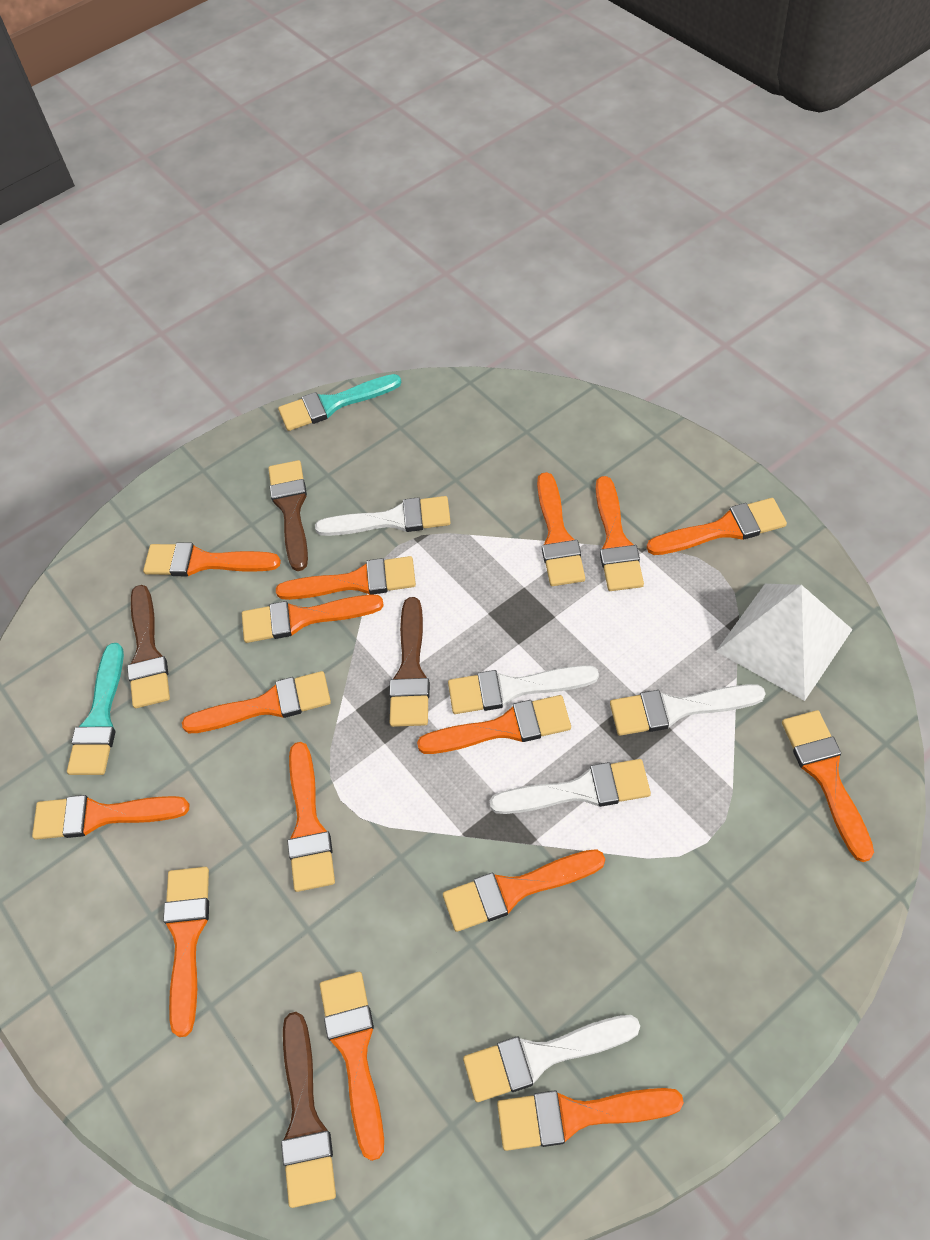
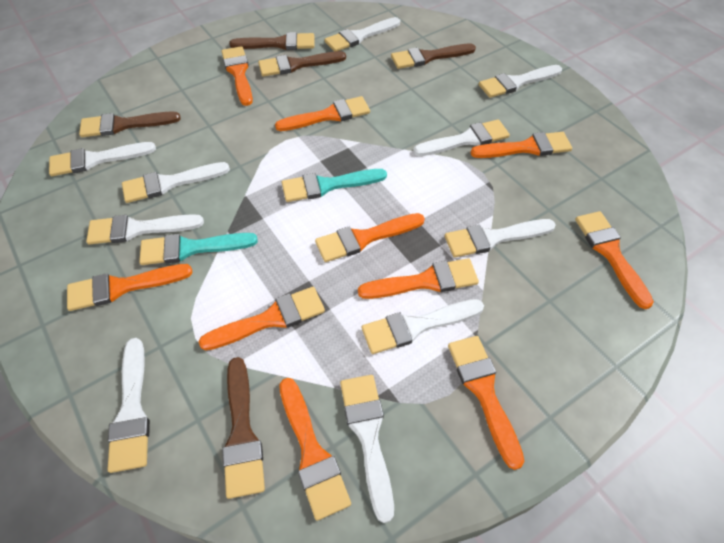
brown brush: [127,585,170,708] [268,460,308,571] [281,1012,336,1208] [389,597,430,727] = 4 -> [79,111,181,137] [222,357,265,499] [229,32,314,50] [258,51,346,77] [391,43,476,69] = 5
orange brush: [32,795,189,840] [143,542,281,576] [163,867,209,1037] [182,671,331,733] [242,595,384,643] [276,556,416,600] [288,742,335,892] [320,972,384,1161] [417,695,571,754] [443,849,605,932] [497,1088,684,1151] [537,472,585,586] [596,476,644,591] [647,498,787,555] [782,710,874,862] = 15 -> [67,264,193,311] [198,287,325,351] [221,46,253,106] [275,96,370,131] [279,378,351,521] [315,213,425,262] [358,258,479,299] [448,336,525,470] [470,132,572,158] [575,211,654,309] = 10
white brush: [315,496,451,536] [448,665,599,714] [463,1015,640,1102] [490,759,651,814] [610,684,766,736] = 5 -> [49,142,156,176] [86,214,204,245] [107,338,150,473] [122,162,230,203] [324,17,400,52] [340,375,394,523] [362,299,484,354] [413,119,510,156] [445,219,556,257] [479,65,562,98] = 10
white pyramid: [716,584,853,701] = 1 -> none = 0

